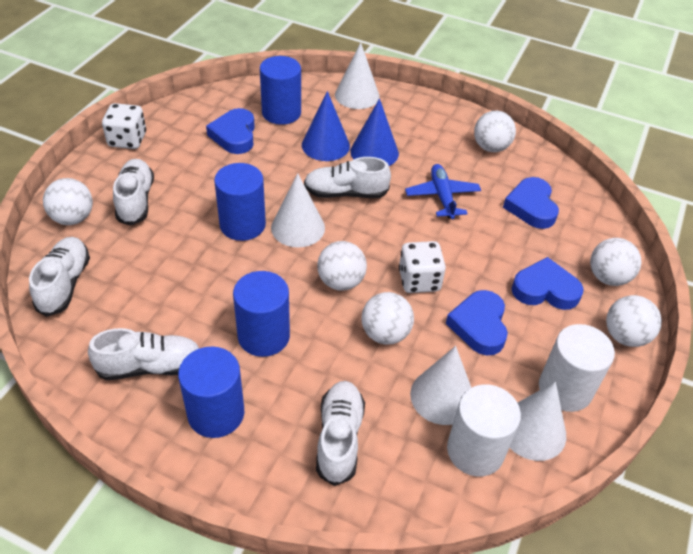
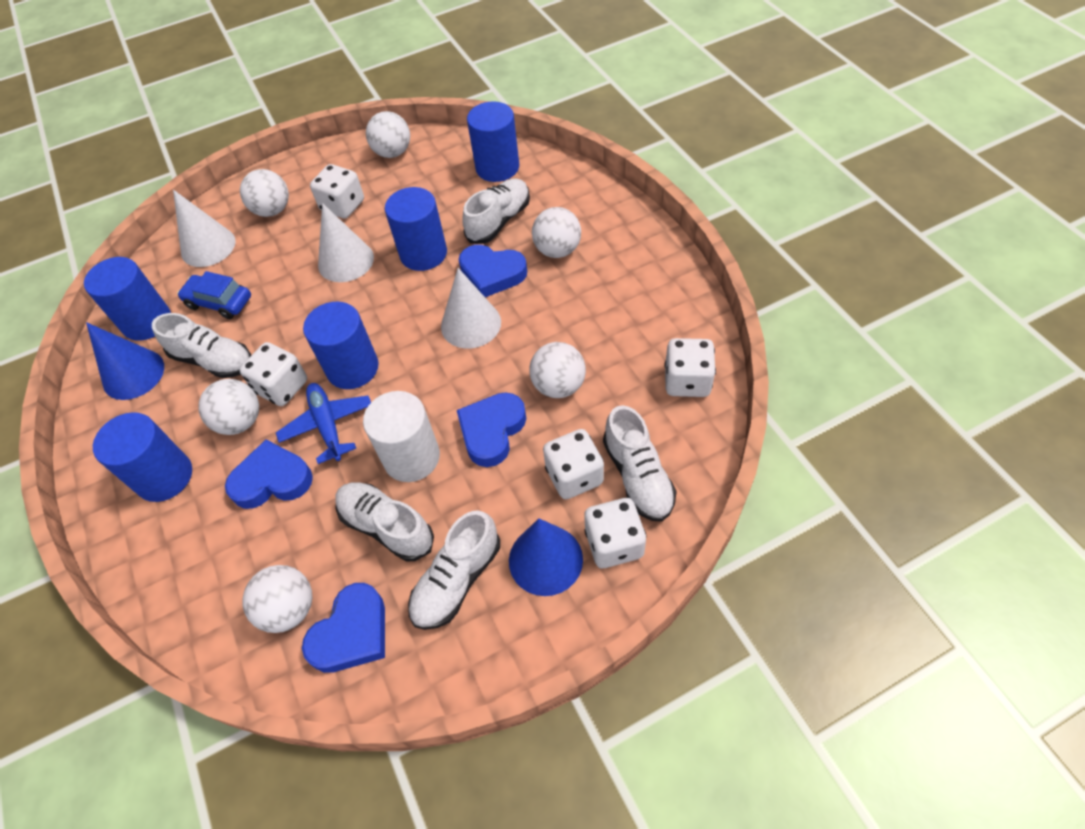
blue car: none = 0 -> [177,271,251,319] = 1
blue cylinder: [178,347,244,438] [214,163,266,241] [233,271,290,357] [260,56,301,125] = 4 -> [84,257,171,341] [93,412,192,502] [303,301,378,389] [385,187,447,271] [467,102,519,182] = 5
white cone: [271,173,325,248] [335,42,380,109] [410,346,472,425] [510,382,566,461] = 4 -> [173,190,236,267] [318,203,374,282] [441,268,501,349] = 3
white cylinder: [447,384,521,477] [539,324,615,412] = 2 -> [363,391,440,482] = 1
white dice: [102,103,146,149] [399,241,446,293] = 2 -> [240,342,307,406] [310,164,364,219] [543,429,604,499] [584,498,646,568] [664,338,716,397] = 5

